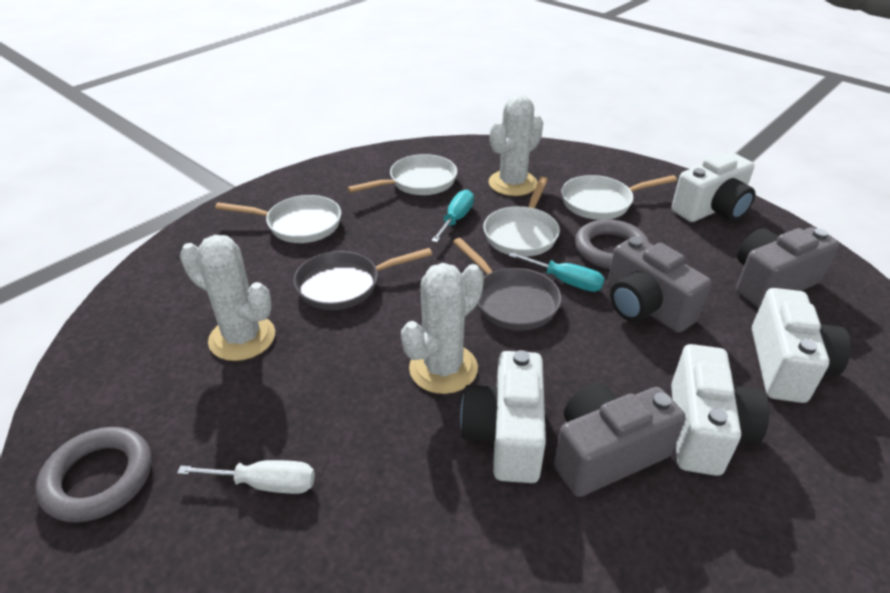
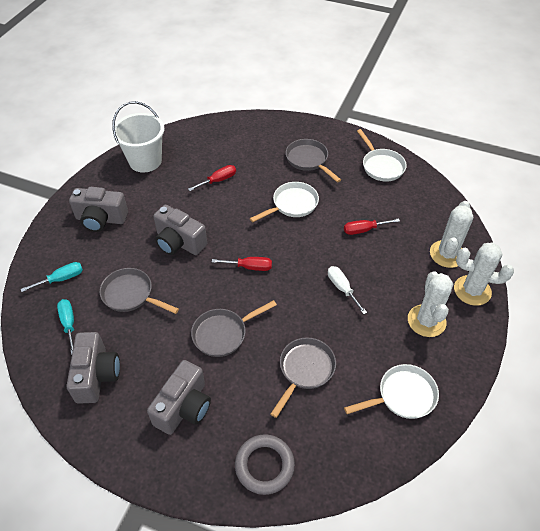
grey camera: [554,383,686,497] [607,236,711,333] [736,227,839,308] = 3 -> [66,332,120,404] [69,187,128,232] [147,360,211,435] [153,205,207,255] = 4
grey pan: [293,248,432,310] [453,238,561,330] = 2 -> [100,268,179,314] [191,300,277,357] [271,337,336,418] [286,139,341,183] = 4
grey ring: [36,427,152,523] [575,219,650,269] = 2 -> [235,434,295,495] = 1
red screwdriver: none = 0 -> [188,165,236,191] [212,257,272,271] [344,218,400,235] = 3
white bucket: none = 0 -> [112,101,164,172] = 1
white camera: [460,350,546,483] [671,153,755,222] [671,344,769,476] [752,288,851,403] = 4 -> none = 0
white pan: [215,195,341,243] [347,154,457,195] [483,177,560,257] [561,175,677,220] = 4 -> [250,182,319,222] [344,364,439,419] [357,129,407,182] = 3

